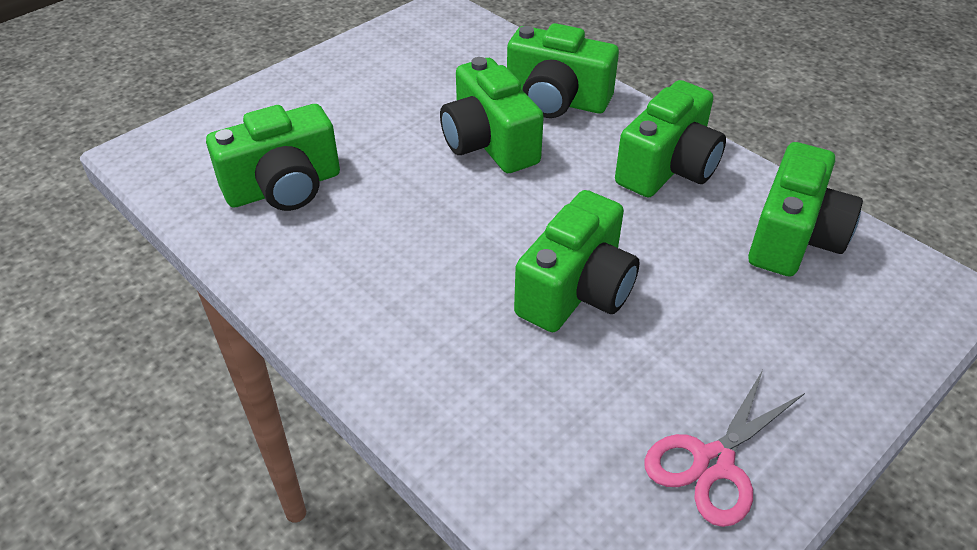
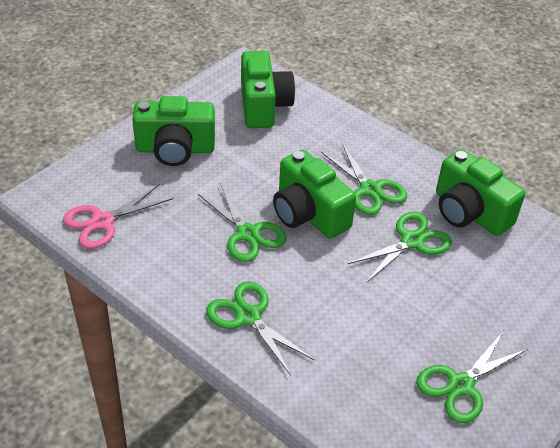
green camera: [206,104,340,211] [440,57,544,173] [507,23,619,118] [514,190,640,332] [615,80,726,197] [748,142,863,276] = 6 -> [132,96,215,166] [241,51,295,128] [273,150,356,239] [436,149,525,236] = 4
green scissors: none = 0 -> [198,183,286,262] [206,281,315,375] [321,143,407,215] [348,212,452,283] [416,332,528,423] = 5

